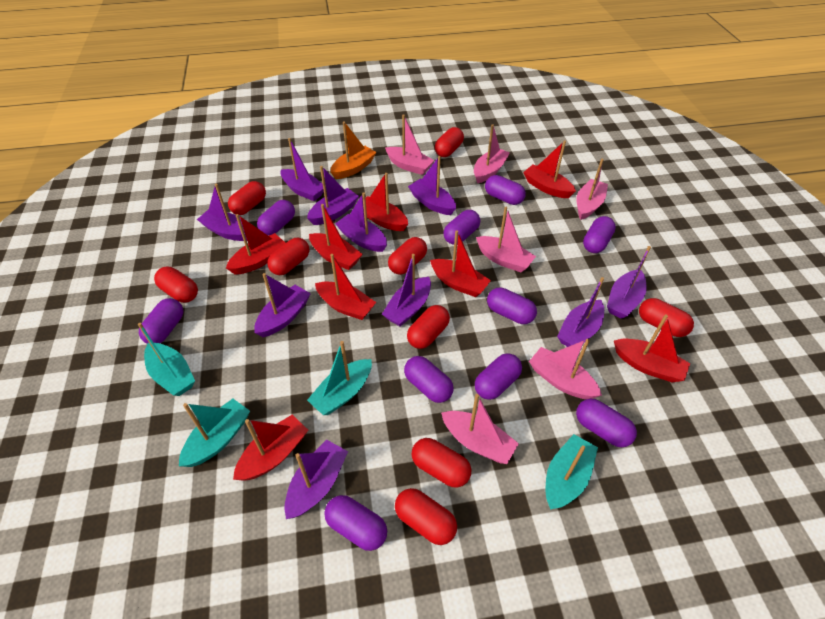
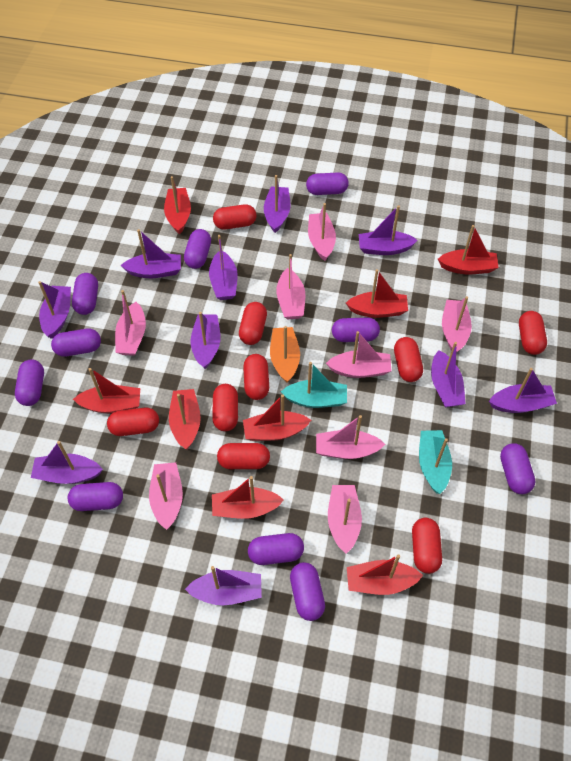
pink boat: [385,114,434,175] [441,394,519,464] [474,124,510,183] [476,207,536,272] [529,339,602,399] [576,159,608,220] = 6 -> [115,290,146,356] [149,462,183,530] [276,254,305,320] [308,203,336,261] [316,415,385,459] [326,331,392,378] [328,485,362,554] [442,296,472,352] = 8
turquoise boat: [138,323,195,396] [179,399,250,467] [307,341,372,415] [546,434,598,509] = 4 -> [281,362,347,408] [419,430,452,494] = 2

